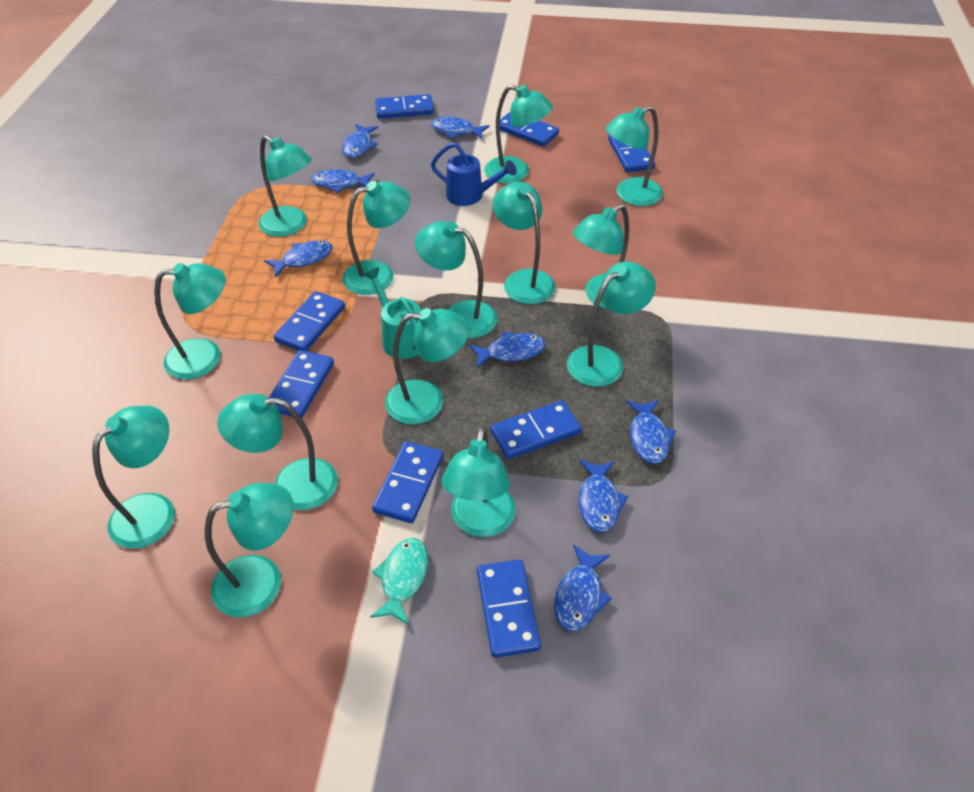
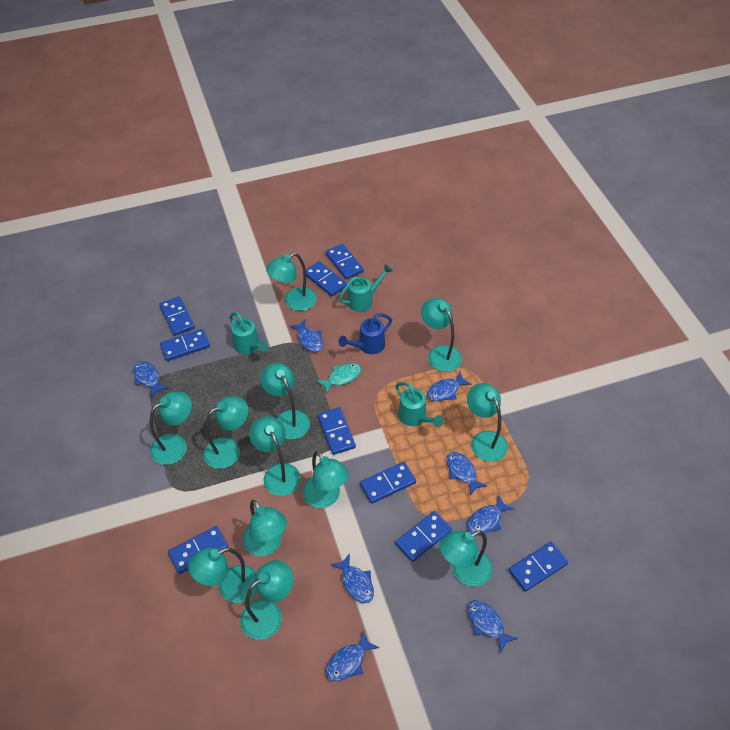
blue domino: [268,350,334,418] [274,291,345,351] [372,441,443,523] [375,94,434,119] [477,560,541,658] [491,400,581,459] [500,112,559,147] [608,134,655,172] = 8 -> [160,296,195,336] [160,329,210,361] [168,526,228,574] [306,261,347,297] [318,407,356,455] [326,244,364,279] [360,462,416,504] [395,511,452,562] [509,542,568,592] = 9
turquoise lamp: [92,405,175,549] [154,263,226,380] [205,483,293,617] [218,394,338,510] [259,135,312,237] [342,181,410,295] [385,308,469,424] [415,221,497,338] [442,427,516,537] [484,85,553,184] [493,182,556,304] [567,262,656,387] [573,204,629,309] [605,106,663,206] = 14 -> [150,392,192,465] [188,547,257,603] [203,396,248,469] [240,560,293,640] [243,500,287,556] [249,416,301,496] [260,363,310,440] [266,253,317,311] [302,451,349,508] [421,298,462,372] [440,530,493,587] [467,383,508,462] = 12
turquoise watering can: [363,267,421,359] = 1 -> [229,312,268,354] [339,264,393,312] [396,382,443,427] = 3

